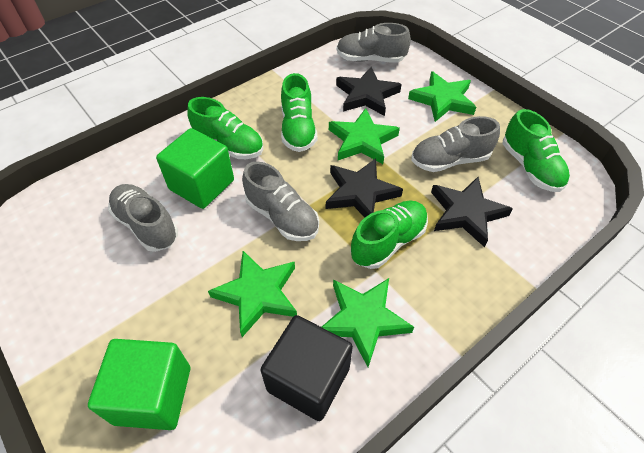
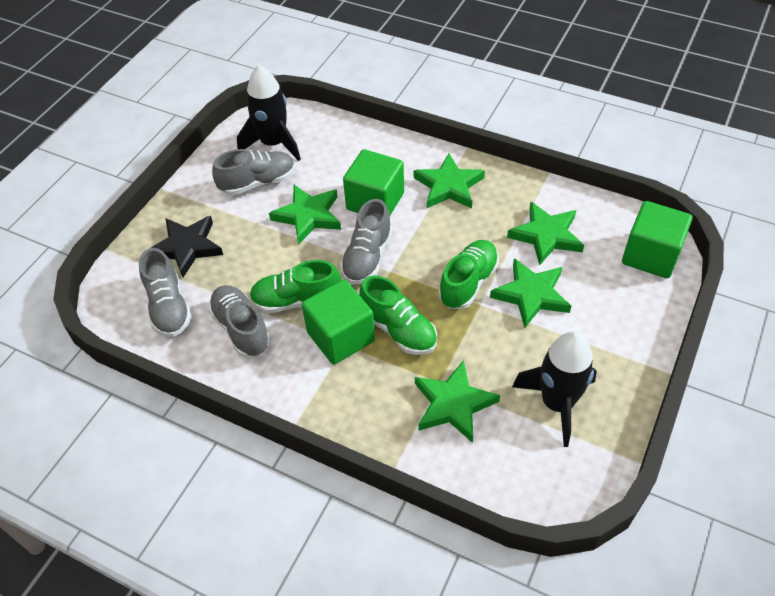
black cube: [260,315,353,421] = 1 -> none = 0
black rocket: none = 0 -> [237,65,301,161] [512,331,597,447] = 2
black star: [326,158,403,218] [336,67,402,116] [431,177,513,247] = 3 -> [151,216,223,277] = 1
green cube: [88,339,190,430] [156,128,234,209] = 2 -> [302,279,375,365] [343,149,404,215] [622,201,692,278] = 3
green shoe: [187,97,263,159] [281,73,317,152] [351,201,428,269] [503,109,570,192] = 4 -> [249,260,342,313] [359,276,437,355] [439,240,499,309] = 3
green star: [208,251,297,337] [322,278,414,367] [329,108,400,164] [408,71,476,122] = 4 -> [269,185,341,245] [414,154,485,208] [415,360,500,443] [490,258,571,328] [507,202,584,265] = 5

